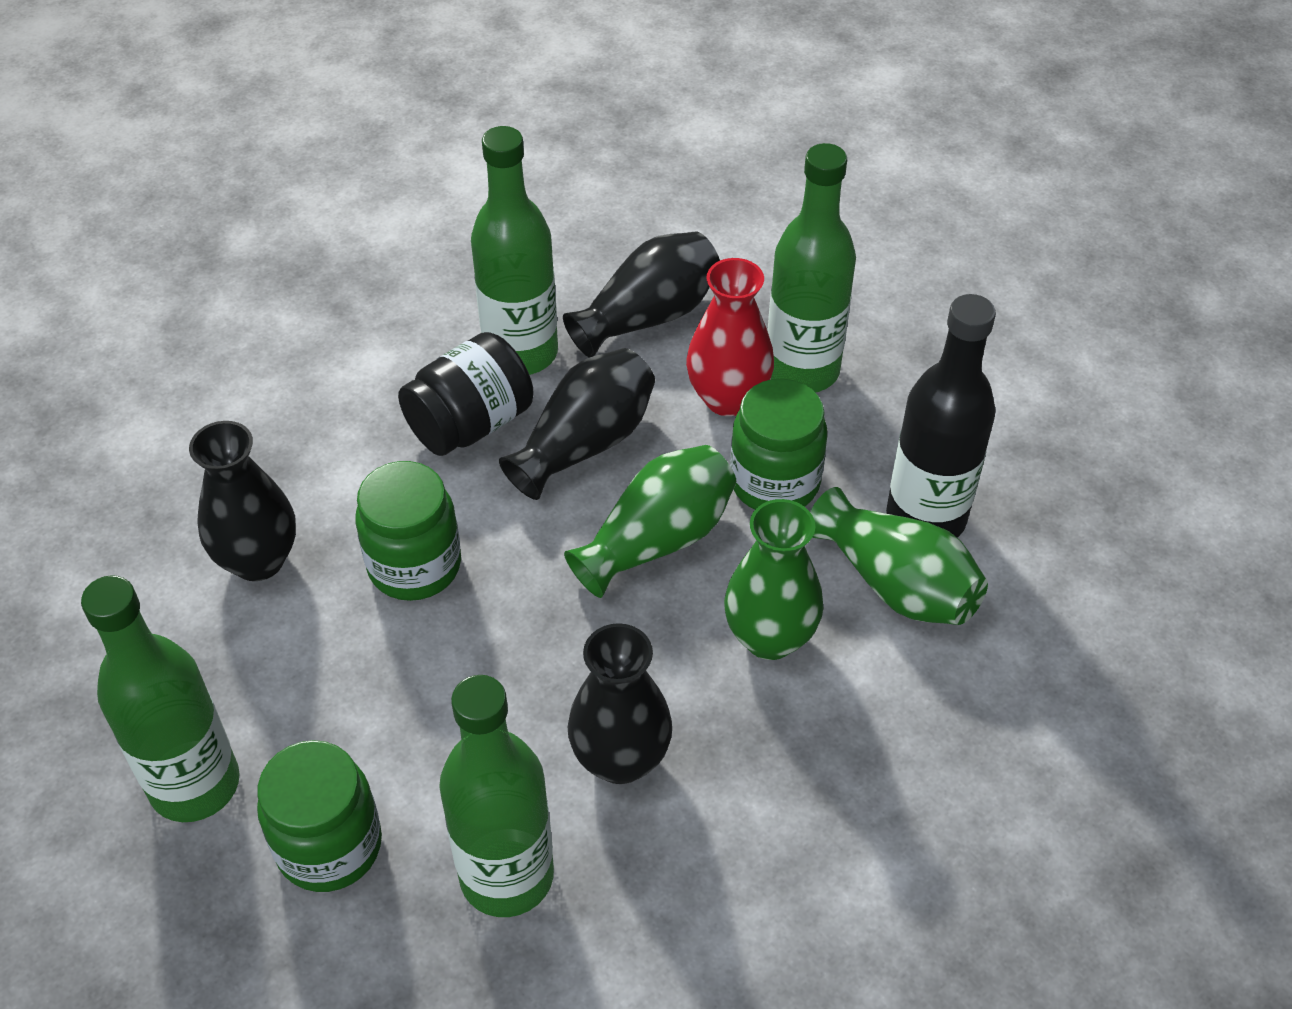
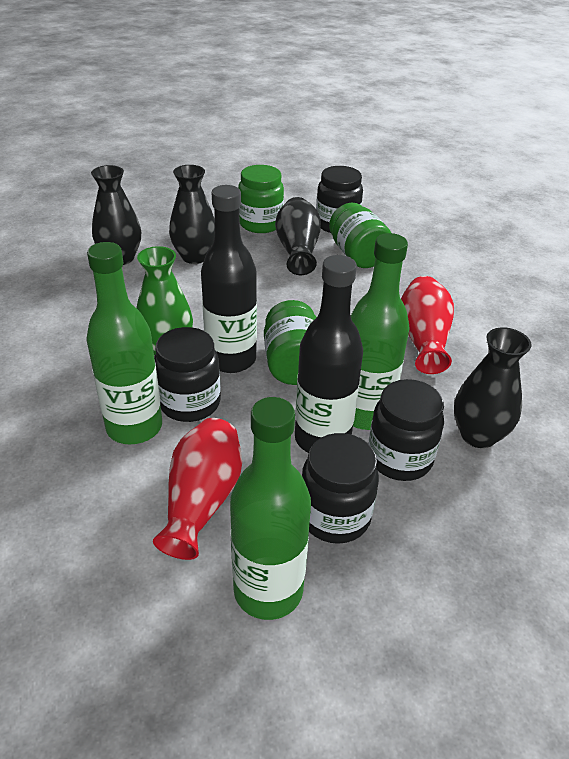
black bottle: [886,294,996,537] = 1 -> [201,185,257,373] [295,255,363,453] = 2
black jar: [398,332,534,456] = 1 -> [154,327,221,422] [302,433,379,544] [316,166,363,233] [368,379,444,481] = 4
green bottle: [81,575,240,822] [439,675,554,917] [471,126,558,375] [767,143,856,393] = 4 -> [86,242,162,445] [230,397,311,620] [351,233,410,430] = 3
green vase: [564,445,736,598] [724,499,823,660] [810,487,988,625] = 3 -> [136,246,193,356] = 1
red vase: [686,258,774,416] = 1 -> [153,418,242,560] [401,276,454,374] = 2

